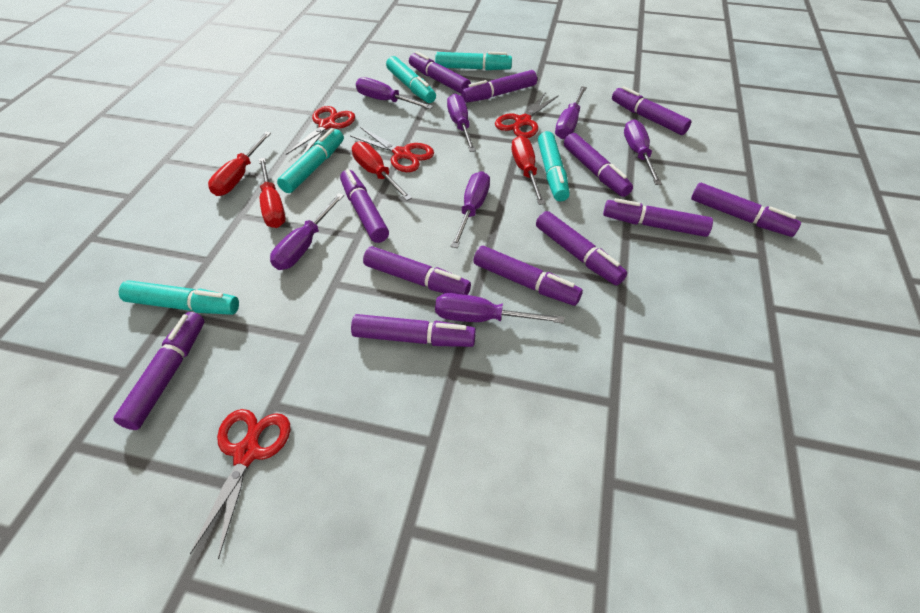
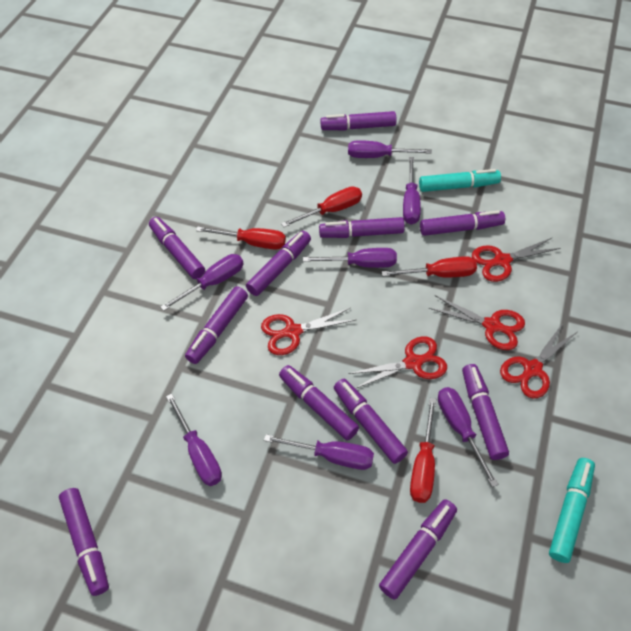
purple marker: [113,312,205,430] [340,169,389,243] [351,314,476,347] [363,246,471,295] [409,51,471,93] [461,70,537,103] [474,246,583,306] [536,211,627,285] [564,133,633,197] [603,198,713,237] [612,86,691,135] [691,183,801,237] = 12 -> [59,488,109,596] [149,217,205,279] [185,287,248,364] [246,231,311,296] [279,365,359,440] [319,217,405,238] [320,111,397,130] [334,379,408,464] [379,499,457,600] [420,210,505,236] [462,364,509,460] = 11
red scissors: [190,409,290,559] [286,106,355,157] [350,127,434,172] [495,92,559,138] = 4 -> [261,308,356,355] [348,336,447,389] [429,295,525,350] [472,238,560,282] [500,323,577,399] = 5
turquoise marker: [119,280,239,315] [277,128,344,193] [386,56,436,103] [435,52,512,70] [538,131,570,201] = 5 -> [419,169,501,192] [549,458,595,563] = 2

